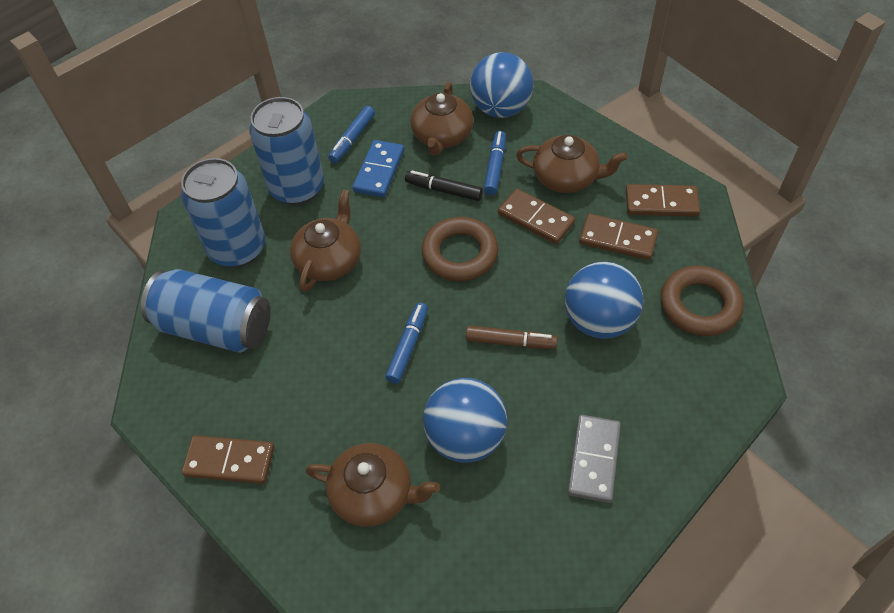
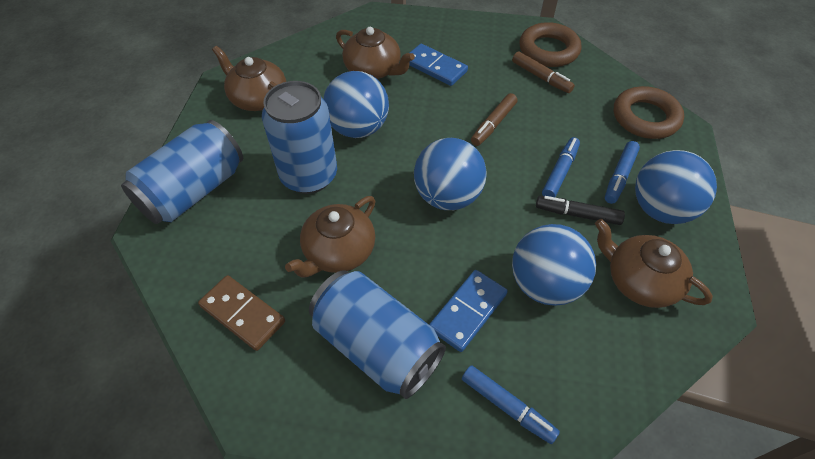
blue ball: [423,378,508,463] [470,52,533,118] [565,261,643,339] = 3 -> [323,71,389,138] [414,138,486,210] [512,224,596,306] [635,150,717,224] = 4
blue domino: [353,140,404,197] = 1 -> [409,44,468,86] [429,270,508,352] = 2
brown domino: [182,435,275,484] [498,189,575,244] [579,214,658,260] [626,184,700,217] = 4 -> [198,275,285,351] = 1
brown marker: [466,326,558,349] = 1 -> [471,93,517,146] [512,51,575,93] = 2
grey domino: [568,415,621,503] = 1 -> none = 0

